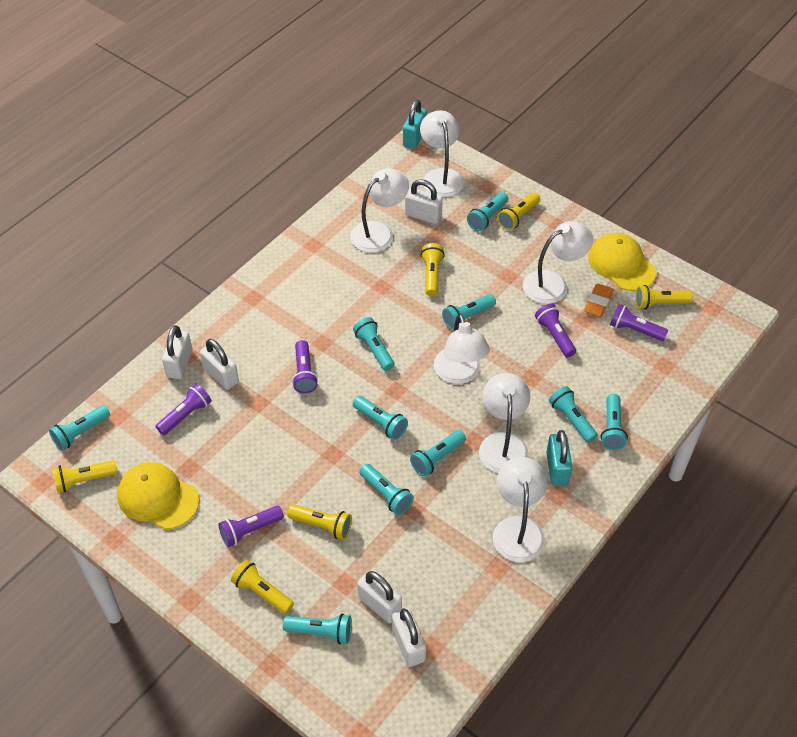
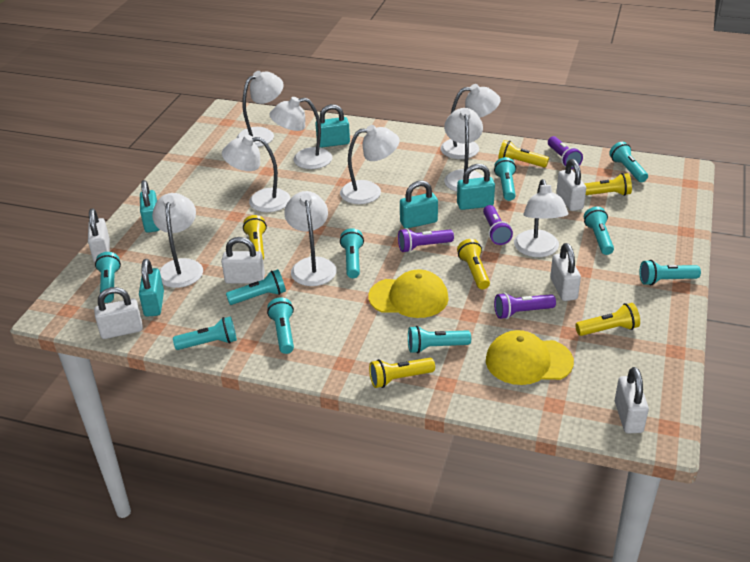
orange eraser: [584,283,614,317] = 1 -> none = 0
purple flashlight: [155,384,212,435] [218,506,284,547] [292,340,318,393] [535,304,576,357] [610,304,668,341] = 5 -> [398,228,454,253] [483,205,513,245] [494,293,556,319] [548,136,583,169] = 4
turquoise padlock: [403,100,427,149] [546,430,572,486] = 2 -> [139,259,164,317] [140,180,160,233] [315,104,350,148] [400,181,438,229] [457,164,495,210] = 5
white lamp: [350,168,409,253] [420,110,464,197] [434,314,490,384] [479,373,530,473] [493,457,547,562] [523,221,593,304] = 6 -> [152,193,203,288] [222,135,290,212] [236,71,284,147] [269,97,332,169] [284,191,337,286] [340,125,400,204] [440,84,501,159] [444,108,483,192] [514,179,568,257] = 9
white padlock: [162,325,193,379] [200,339,239,390] [357,571,402,624] [392,608,426,667] [405,179,443,224] = 5 -> [88,209,110,262] [94,287,143,339] [221,237,265,284] [550,243,581,301] [556,159,586,211] [615,367,649,434] = 6

